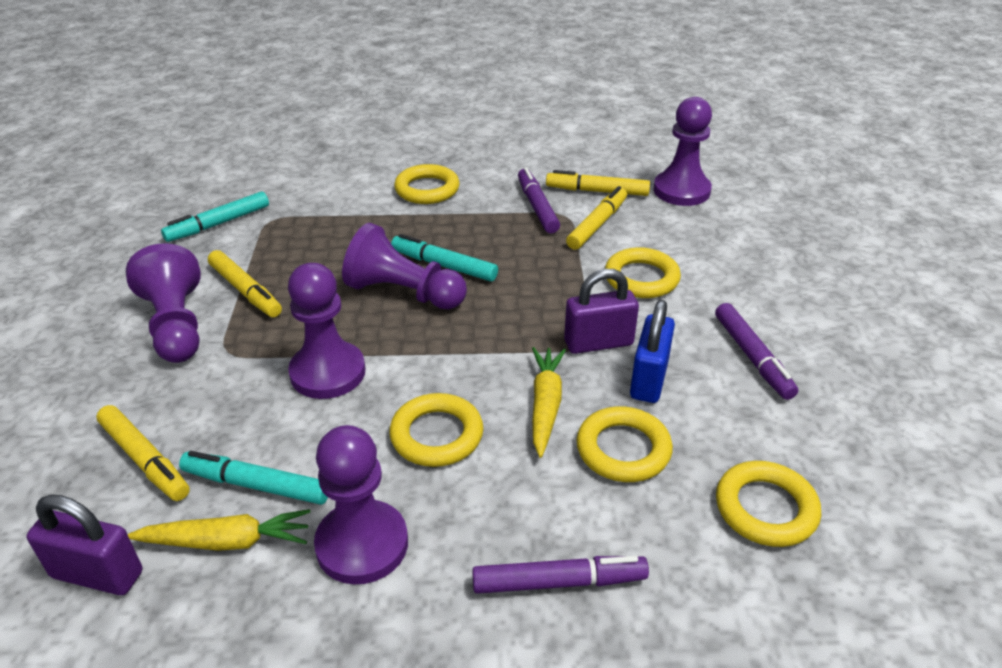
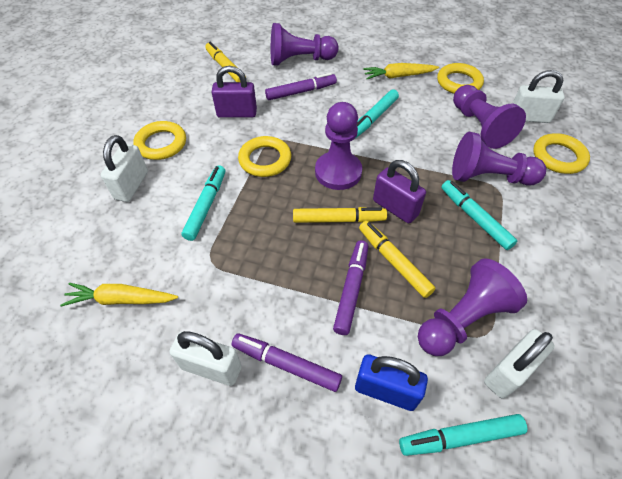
turquoise marker: [161,191,269,242] [179,451,328,505] [391,234,498,281] = 3 -> [181,165,225,241] [356,89,399,138] [399,414,527,456] [441,180,517,250] = 4
white padlock: none = 0 -> [101,135,148,202] [170,331,242,386] [484,329,555,398] [512,70,565,123] = 4
yellow marker: [96,405,190,501] [208,250,282,317] [546,170,650,196] [566,186,627,250] = 4 -> [205,42,246,82] [293,207,387,223] [359,221,435,298] = 3
yellow ring: [389,393,483,467] [394,164,460,204] [576,406,673,482] [605,247,681,298] [716,461,821,547] = 5 -> [133,121,186,160] [238,136,291,177] [437,63,484,94] [533,133,590,174] = 4

